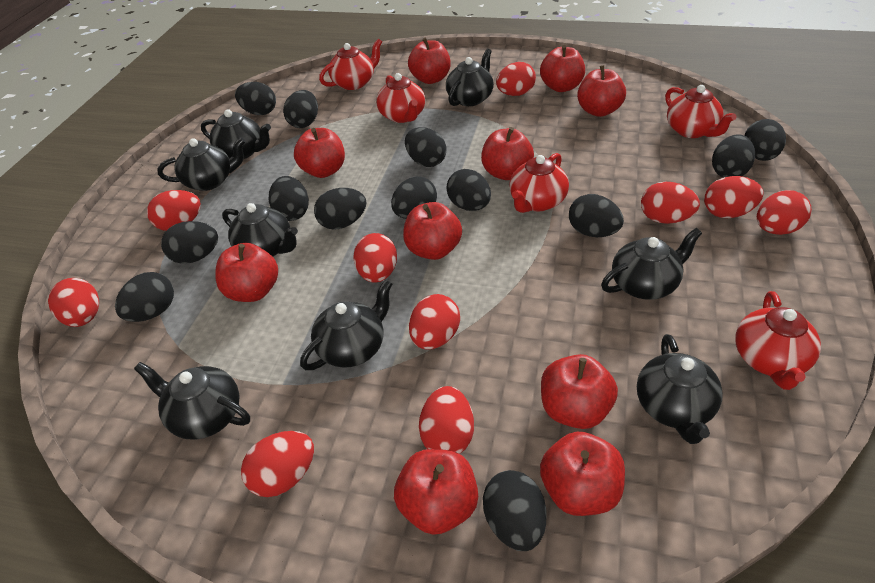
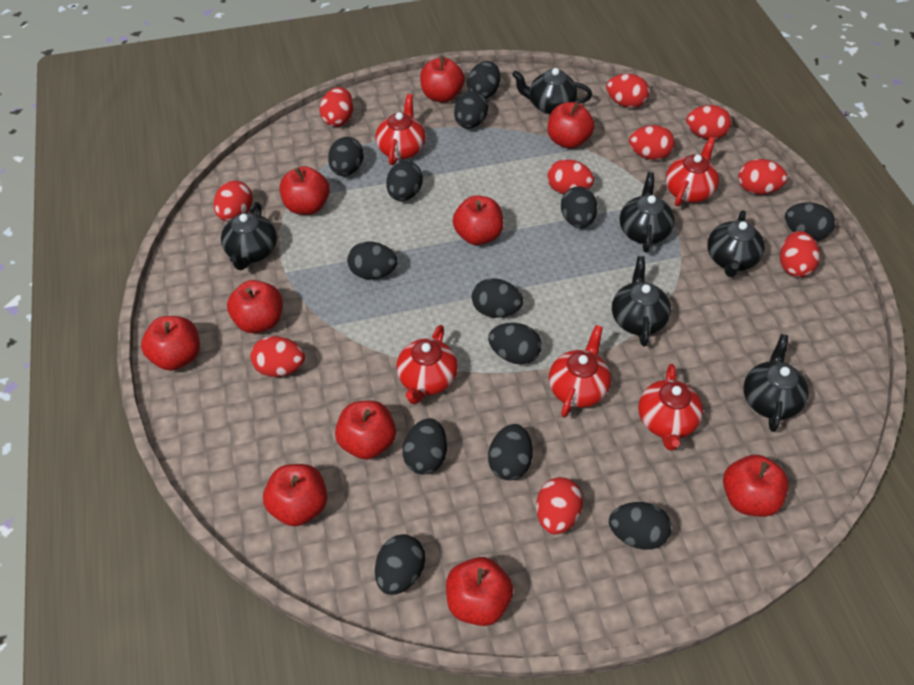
black teapot: [134,362,250,439] [158,137,246,191] [201,109,271,159] [222,203,298,257] [300,280,392,370] [446,49,494,106] [601,228,702,300] [637,334,723,444] = 8 -> [221,202,277,270] [512,68,592,114] [612,256,671,346] [620,172,675,253] [707,210,765,277] [743,334,809,432] = 6

